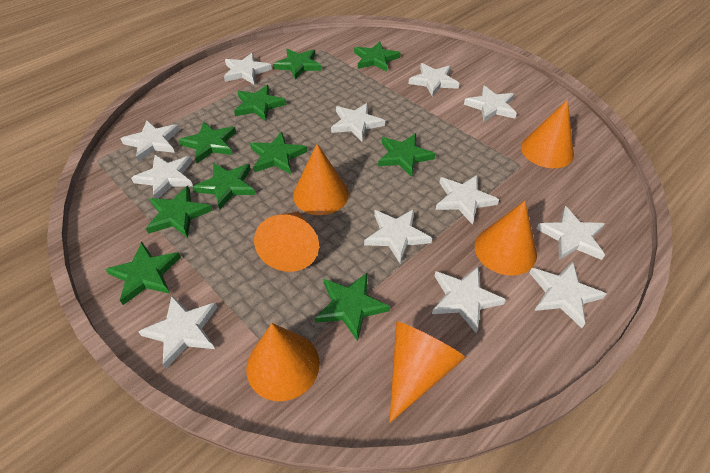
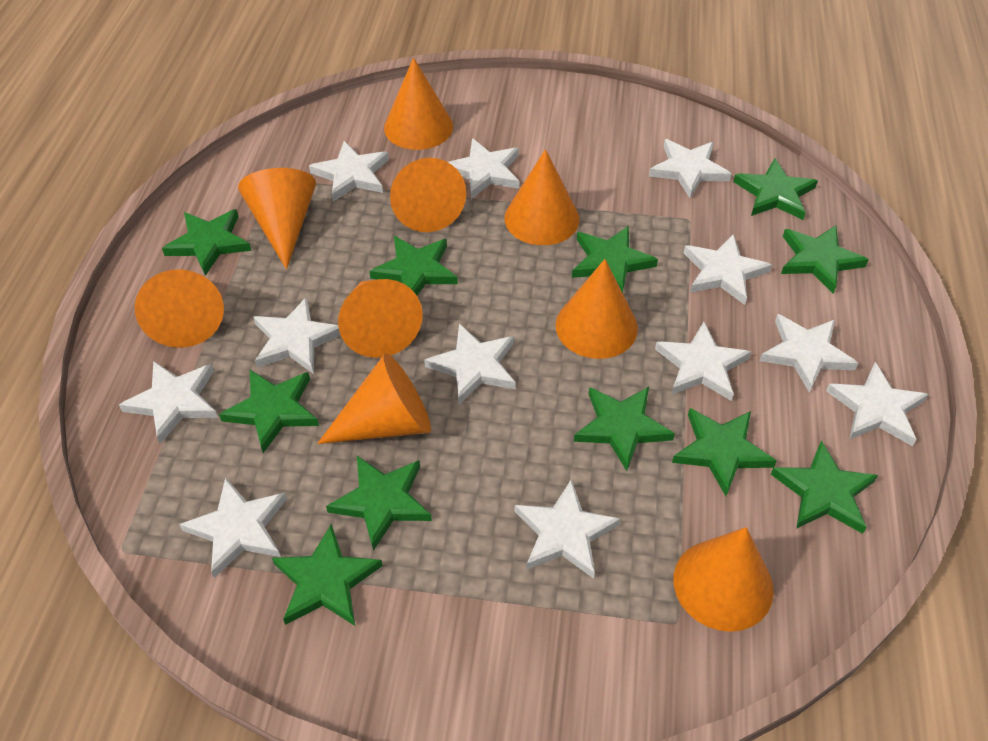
green star: [105,242,181,305] [146,186,213,238] [179,122,236,163] [193,163,255,210] [234,85,287,121] [250,132,307,174] [273,49,322,80] [315,272,390,341] [354,41,400,72] [378,133,436,177] = 10 -> [162,209,252,276] [219,370,319,453] [272,524,383,626] [326,456,432,551] [369,236,458,295] [572,226,658,293] [574,387,675,471] [672,408,777,496] [733,159,818,220] [771,440,878,534] [781,225,869,294] = 11
orange cone: [246,323,320,401] [254,211,319,272] [293,144,349,215] [389,321,466,423] [475,201,537,276] [521,100,574,168] = 6 -> [135,270,224,348] [238,168,316,269] [317,353,431,444] [338,279,423,358] [384,58,453,150] [390,158,466,232] [505,149,579,245] [555,259,638,359] [674,527,774,632] = 9

